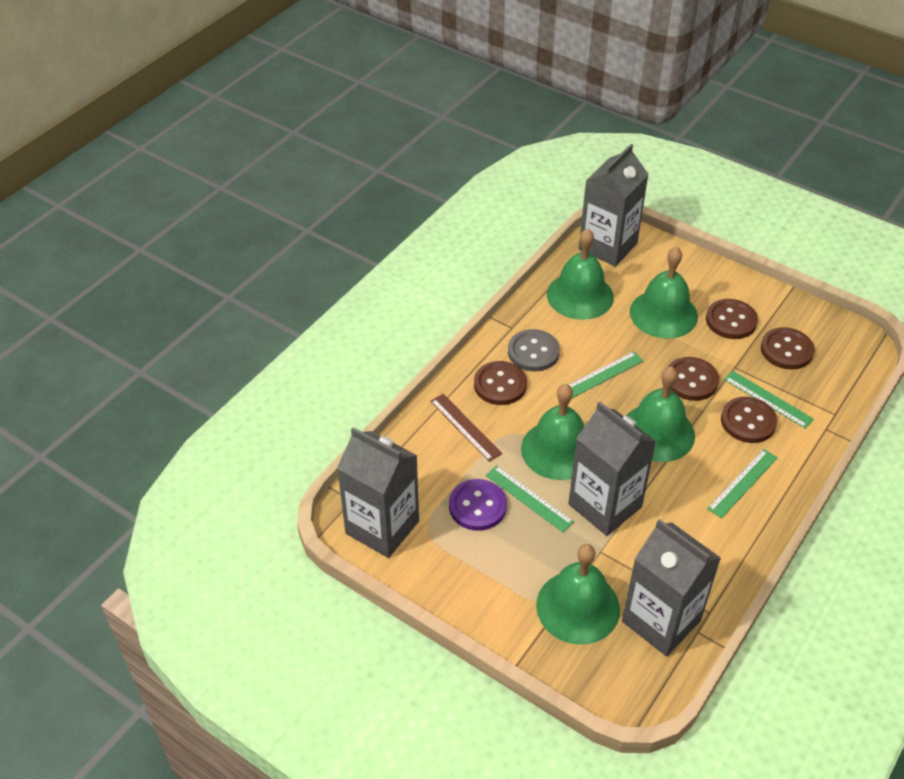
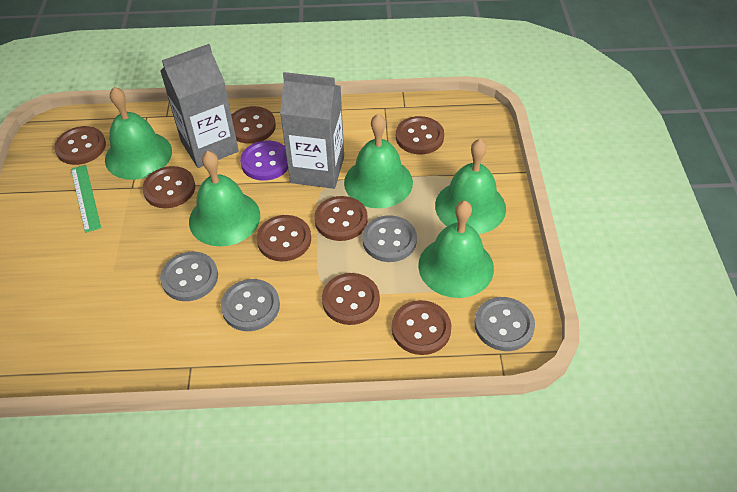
brown button: [474,361,527,405] [668,357,719,401] [706,299,758,339] [721,397,777,443] [761,327,815,370] = 5 -> [54,126,106,165] [142,166,195,208] [231,106,276,144] [256,215,311,261] [314,196,368,241] [322,273,380,325] [392,300,451,355] [396,116,444,154] = 8
brown ruler: [430,394,502,462] = 1 -> none = 0
green ruler: [485,465,574,533] [569,351,644,398] [707,449,778,519] [724,371,814,429] = 4 -> [71,165,101,233] = 1
grey button: [508,329,560,371] = 1 -> [160,252,218,301] [221,279,280,331] [362,215,417,262] [474,297,535,351] = 4
grey carton: [337,427,419,558] [568,401,656,536] [579,144,649,267] [622,519,721,656] = 4 -> [161,44,239,168] [280,72,344,189] = 2

